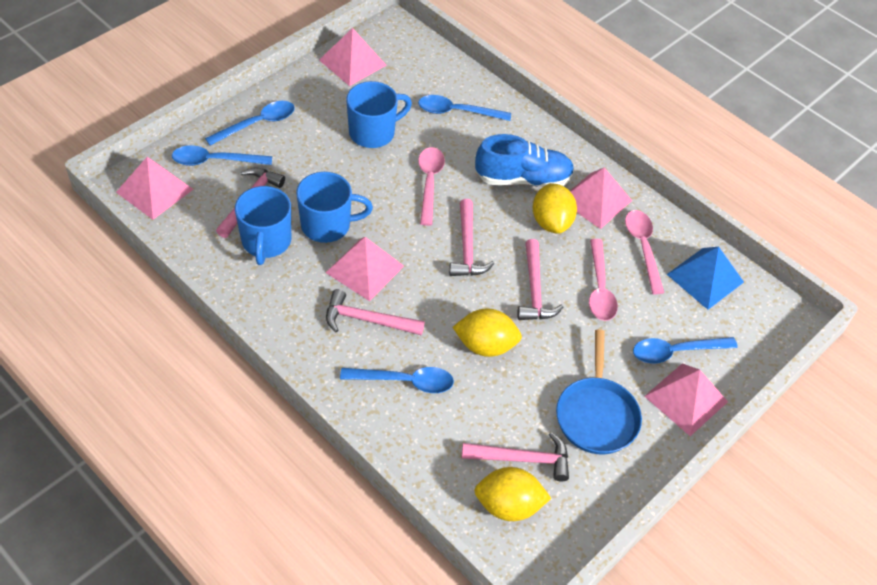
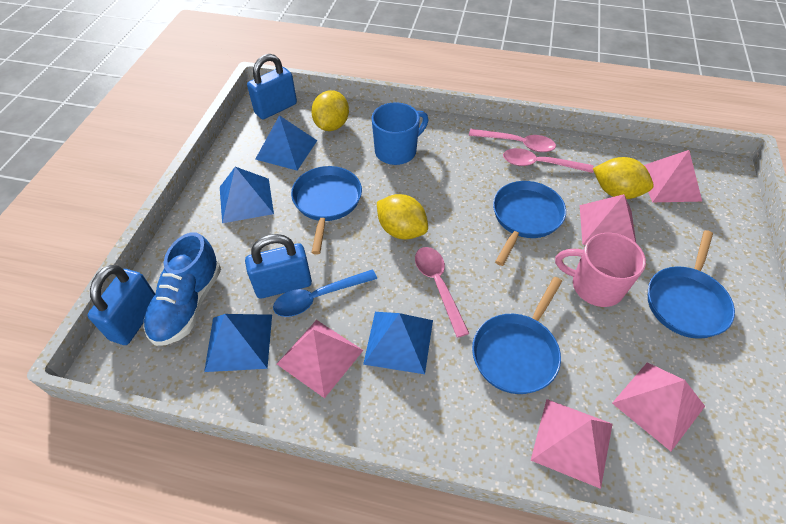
blue mug: [235,186,291,265] [296,172,373,243] [346,81,412,148] = 3 -> [371,102,428,165] = 1
blue padlock: none = 0 -> [87,265,155,345] [245,234,312,299] [247,54,297,119] = 3
blue pan: [556,329,642,454] = 1 -> [291,166,362,255] [472,277,562,394] [493,181,566,266] [648,230,735,339] = 4
blue pyramid: [667,247,744,310] = 1 -> [204,314,272,372] [220,167,274,223] [255,115,317,171] [363,312,433,374] = 4
blue spoon: [172,145,272,166] [205,101,295,146] [340,367,454,393] [418,95,511,121] [633,337,738,364] = 5 -> [273,269,377,317] = 1
pink hammer: [216,168,285,238] [326,289,425,335] [449,199,494,276] [462,432,569,482] [517,239,563,320] = 5 -> none = 0
pink mug: none = 0 -> [555,233,646,307] = 1

